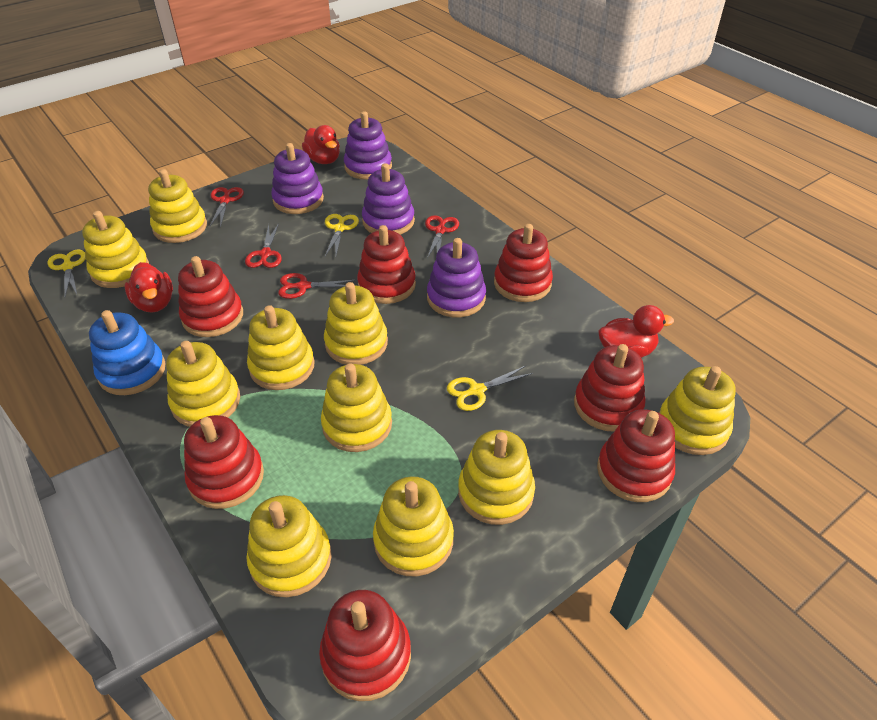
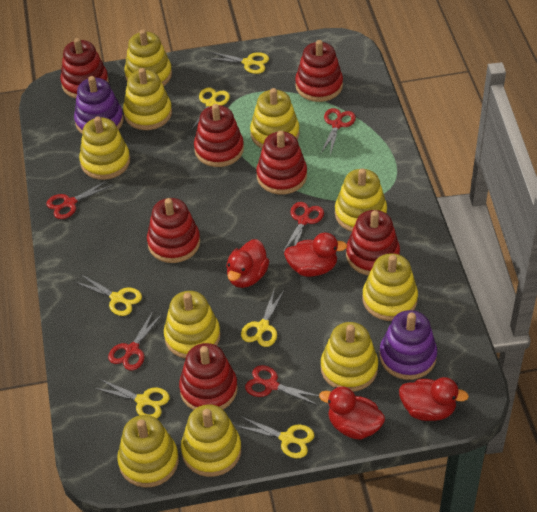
blue stacking toy: [89,310,165,395] = 1 -> none = 0
purple stacking toy: [271,143,324,214] [344,111,392,180] [362,163,415,235] [427,238,486,317] = 4 -> [74,76,123,134] [379,310,437,380] = 2
red duck: [124,262,173,313] [302,125,340,164] [598,305,674,358] = 3 -> [226,239,269,288] [284,233,347,277] [319,387,385,440] [399,377,469,421] = 4
red scissors: [210,187,244,227] [245,223,282,268] [278,273,356,299] [425,215,459,258] = 4 -> [46,180,113,219] [108,311,163,371] [245,365,319,406] [283,202,324,252] [321,108,356,155] = 5
yellow scissors: [47,250,86,297] [325,214,359,256] [447,366,533,411] = 3 -> [75,274,142,316] [94,379,170,419] [191,87,230,131] [206,52,269,74] [236,416,314,458] [241,288,285,347] = 6

